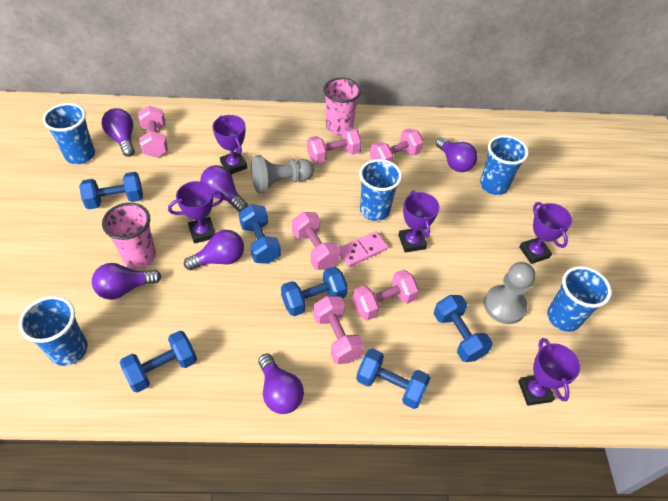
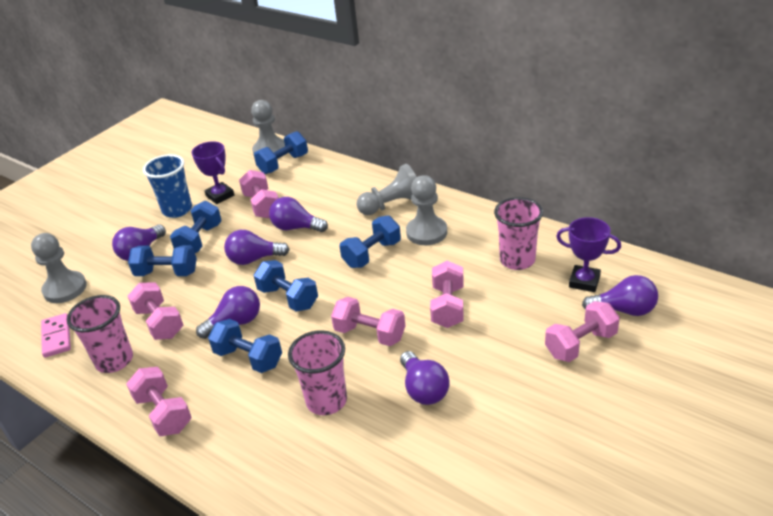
blue cup: [19,296,88,366] [43,103,95,164] [359,159,402,221] [480,135,529,195] [547,266,611,332] = 5 -> [143,154,192,218] = 1
grey pawn: [251,155,314,194] [484,262,536,324] = 2 -> [31,233,87,303] [251,100,285,155] [357,164,417,215] [406,175,447,245] = 4
pink cup: [102,203,156,268] [323,77,361,135] = 2 -> [67,295,133,373] [288,330,347,415] [494,197,543,270] = 3
purple trophy: [168,181,224,244] [212,115,248,174] [398,191,439,253] [518,338,580,406] [519,202,572,264] = 5 -> [192,141,234,204] [556,217,621,292] = 2

